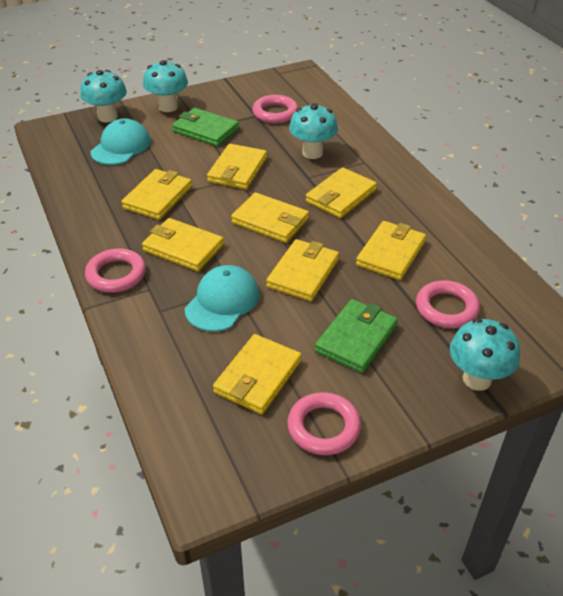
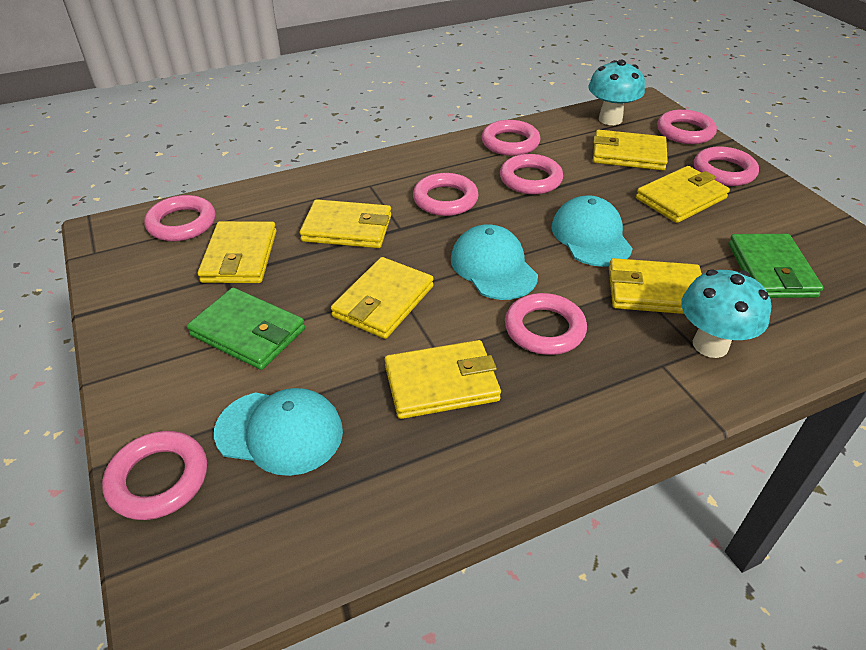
pink ring: [85,248,146,293] [252,95,298,123] [287,392,361,455] [416,280,480,328] = 4 -> [102,431,207,520] [144,195,215,241] [413,173,479,216] [482,120,540,156] [500,154,563,195] [505,293,587,355] [657,109,717,144] [694,146,759,186] = 8
turquoise cap: [91,118,151,165] [185,265,259,332] = 2 -> [214,388,343,476] [451,224,538,300] [551,195,633,267] = 3
turquoise mushroom: [80,70,127,122] [143,60,188,112] [289,103,338,159] [450,318,520,391] = 4 -> [588,60,645,125] [681,270,771,358] = 2
yellow wallet: [121,169,192,220] [142,218,224,271] [207,144,267,189] [213,334,302,414] [231,192,309,243] [266,239,339,301] [306,167,377,218] [356,221,426,280] = 8 -> [198,221,276,283] [300,199,391,248] [331,257,434,339] [385,340,501,419] [593,130,668,170] [609,258,702,314] [636,166,730,223] = 7

